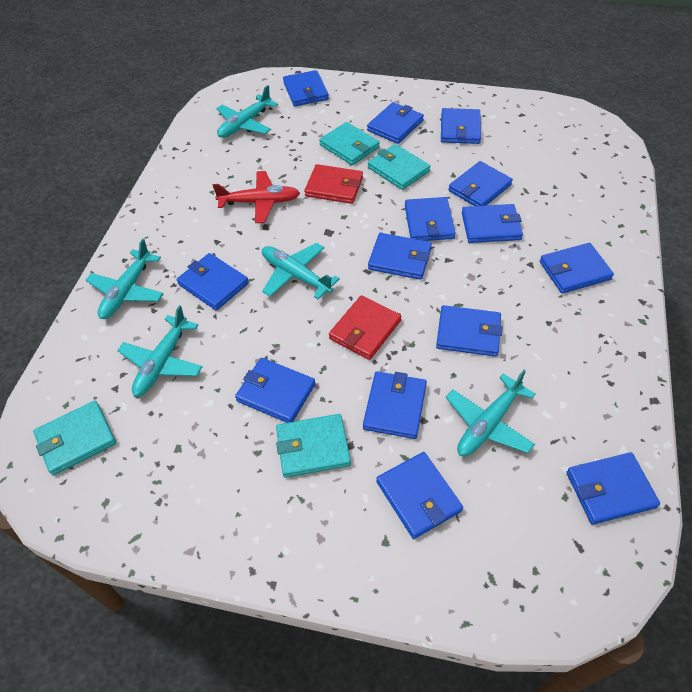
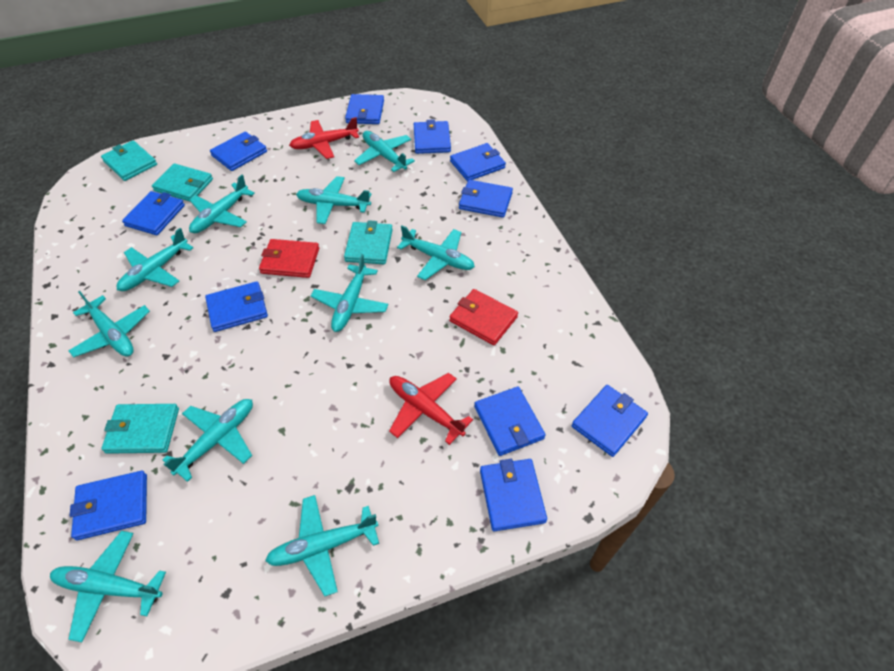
blue wallet: [177,253,249,311] [235,358,316,423] [283,70,329,106] [363,371,427,439] [367,102,424,144] [368,233,432,280] [376,452,463,539] [405,197,455,241] [436,305,502,357] [441,108,481,144] [448,161,513,206] [462,204,523,243] [540,243,614,293] [566,452,660,525] = 14 -> [70,471,147,540] [122,191,185,235] [205,281,268,332] [210,131,267,171] [345,94,384,124] [414,119,451,154] [450,143,506,181] [459,180,513,218] [474,387,545,456] [480,459,547,531] [571,385,648,457] = 11
red plane: [213,171,300,223] = 1 -> [289,117,359,159] [389,373,473,445] = 2
turquoise plane: [86,239,163,319] [117,305,202,397] [216,85,278,138] [262,243,340,299] [446,370,535,456] = 5 -> [50,531,166,642] [68,291,150,357] [117,228,193,291] [162,399,253,482] [189,175,255,233] [265,495,379,596] [296,176,371,224] [311,254,388,332] [354,131,415,172] [397,225,475,280] = 10

